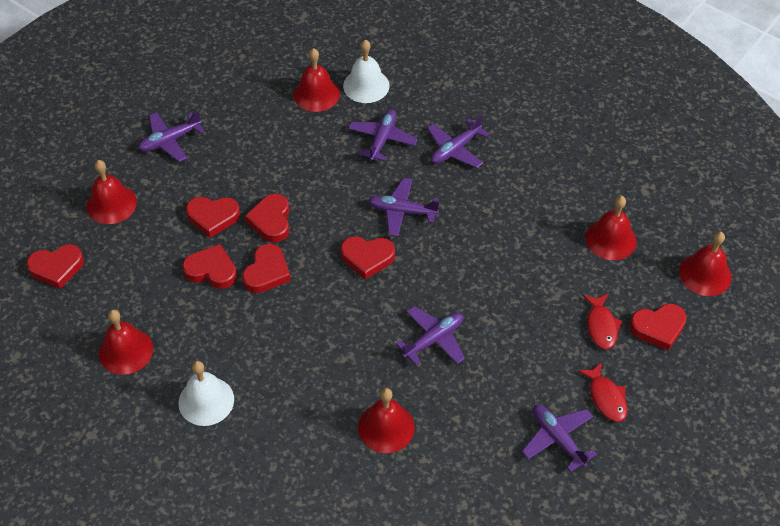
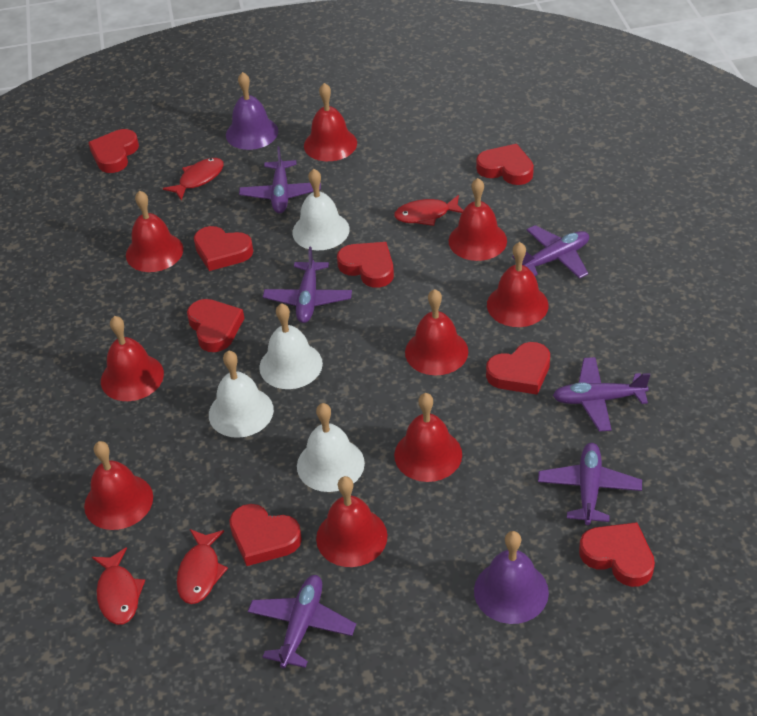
purple bell: none = 0 -> [226,72,278,150] [474,531,549,624] = 2
red bell: [86,160,137,224] [99,310,153,375] [293,48,340,112] [358,388,415,453] [586,196,637,260] [679,231,732,296] = 6 -> [84,441,153,530] [101,316,164,401] [126,191,184,272] [304,83,357,161] [316,476,388,567] [394,393,462,482] [405,289,468,375] [449,178,507,261] [487,242,549,327] = 9
red fish: [578,362,627,422] [583,294,622,350] = 2 -> [92,547,145,625] [163,158,224,200] [177,529,228,604] [394,195,463,226] = 4
red heart: [26,244,84,289] [182,244,237,289] [186,197,240,238] [242,244,291,293] [245,194,289,242] [341,236,395,280] [629,304,687,350] = 7 -> [88,129,139,173] [187,299,244,352] [194,226,253,271] [229,504,302,566] [337,242,394,288] [476,144,534,185] [486,342,550,395] [579,522,655,587] = 8
white bell: [178,361,234,426] [343,40,390,103] = 2 -> [209,351,274,438] [259,303,323,389] [292,169,350,250] [297,403,365,492] = 4

